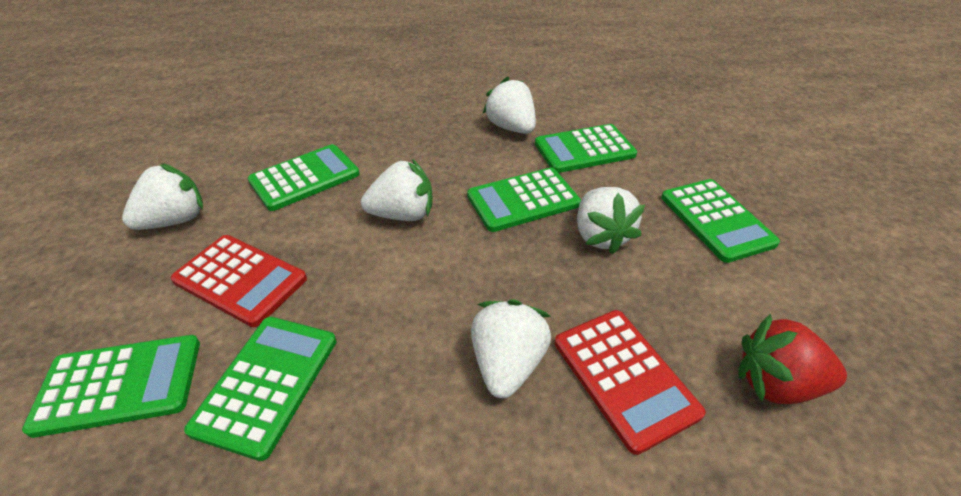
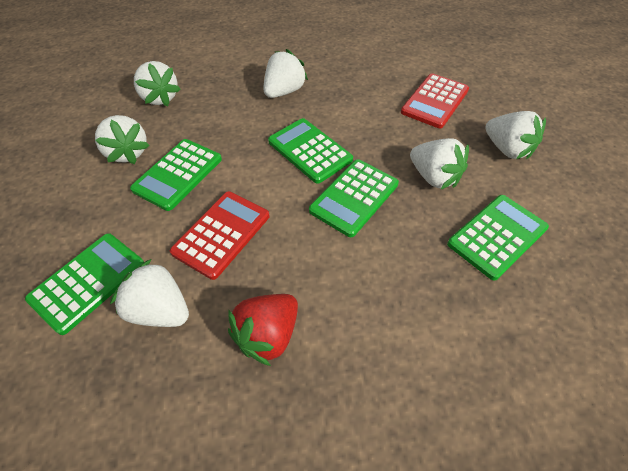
green calculator: [22,335,200,438] [184,317,336,461] [248,144,360,211] [467,168,581,232] [535,124,637,173] [661,179,780,263] = 6 -> [25,233,144,335] [130,139,222,211] [268,118,353,184] [309,159,399,237] [447,195,549,280] = 5
white strawberry: [122,163,203,230] [361,159,432,221] [471,299,551,398] [483,77,536,134] [577,187,645,254] = 5 -> [95,115,150,164] [110,259,189,327] [134,61,181,107] [264,49,308,98] [410,138,469,189] [485,111,546,160] = 6

